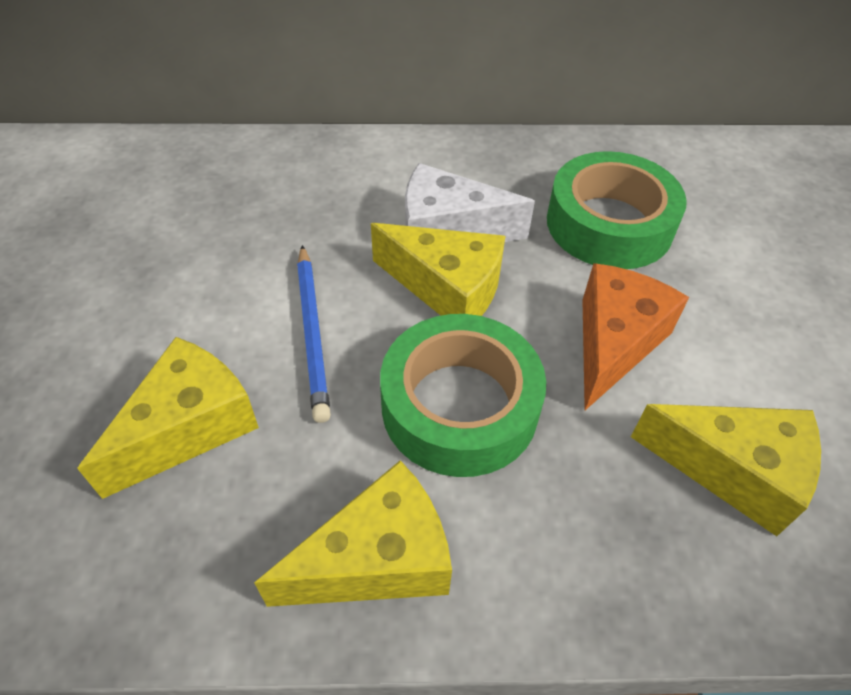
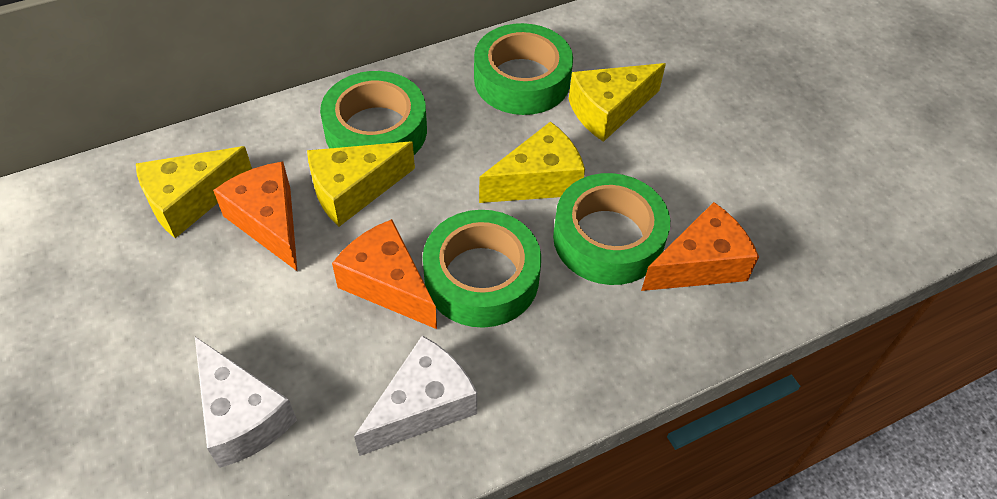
blue pencil: [297,245,331,423] = 1 -> none = 0
green tape: [380,314,546,477] [547,151,687,269] = 2 -> [320,71,427,155] [423,210,541,328] [474,23,573,115] [553,173,670,285] = 4
orange cheese: [583,263,689,410] = 1 -> [213,161,297,271] [332,219,437,329] [641,202,759,291] = 3
white cheese: [405,163,535,242] = 1 -> [195,337,297,468] [354,335,477,456] = 2

